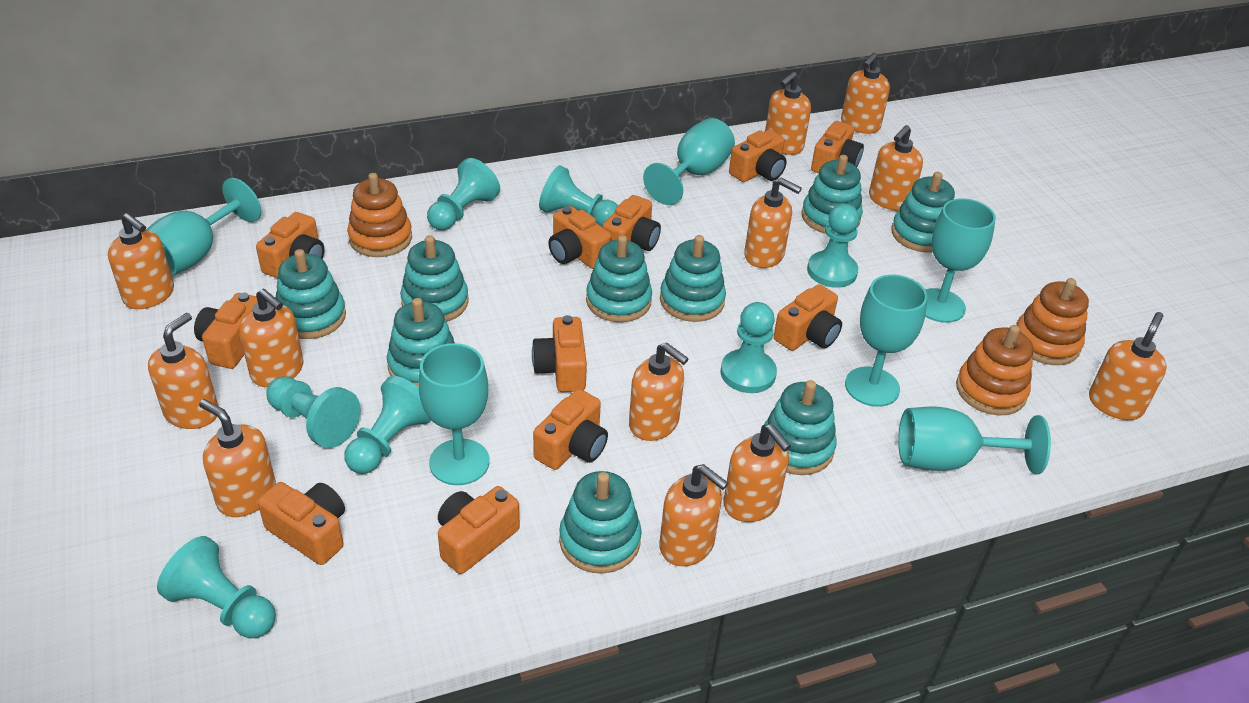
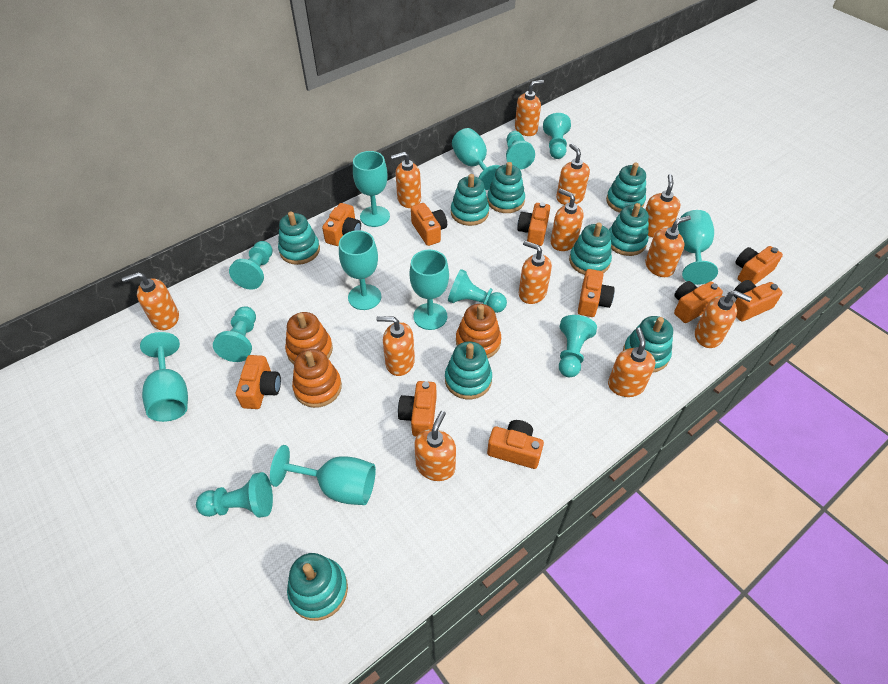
orange camera: [194,292,258,369] [256,212,324,278] [258,482,345,565] [438,486,520,574] [532,315,587,392] [533,389,608,470] [548,206,612,269] [602,195,661,251] [729,130,787,182] [774,284,842,351] [811,121,864,173] = 11 -> [236,355,281,409] [322,203,361,246] [398,381,436,437] [411,203,447,246] [487,420,544,469] [517,202,550,246] [578,269,615,317] [674,281,723,323] [733,280,783,321] [735,246,783,285] = 10
turquoise goblet: [146,178,261,276] [419,343,490,485] [643,118,735,205] [845,275,928,407] [898,406,1051,474] [925,198,996,323] = 6 -> [140,332,188,422] [270,445,376,505] [339,230,381,310] [353,151,390,227] [409,250,449,330] [452,128,500,190] [678,210,718,285] = 7

